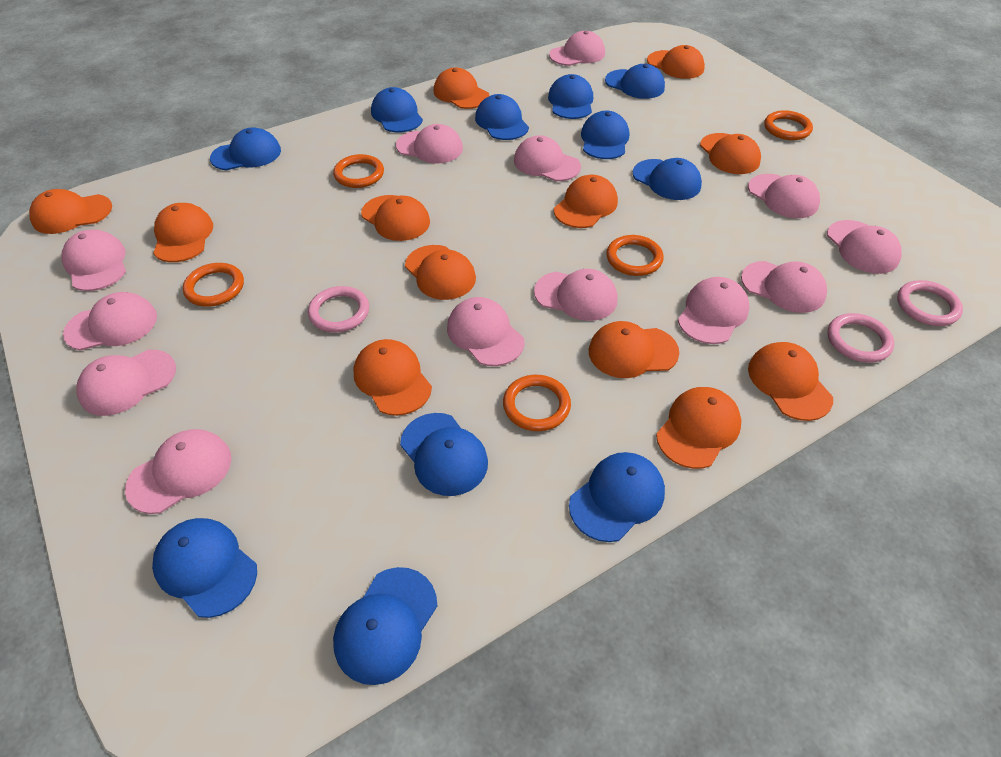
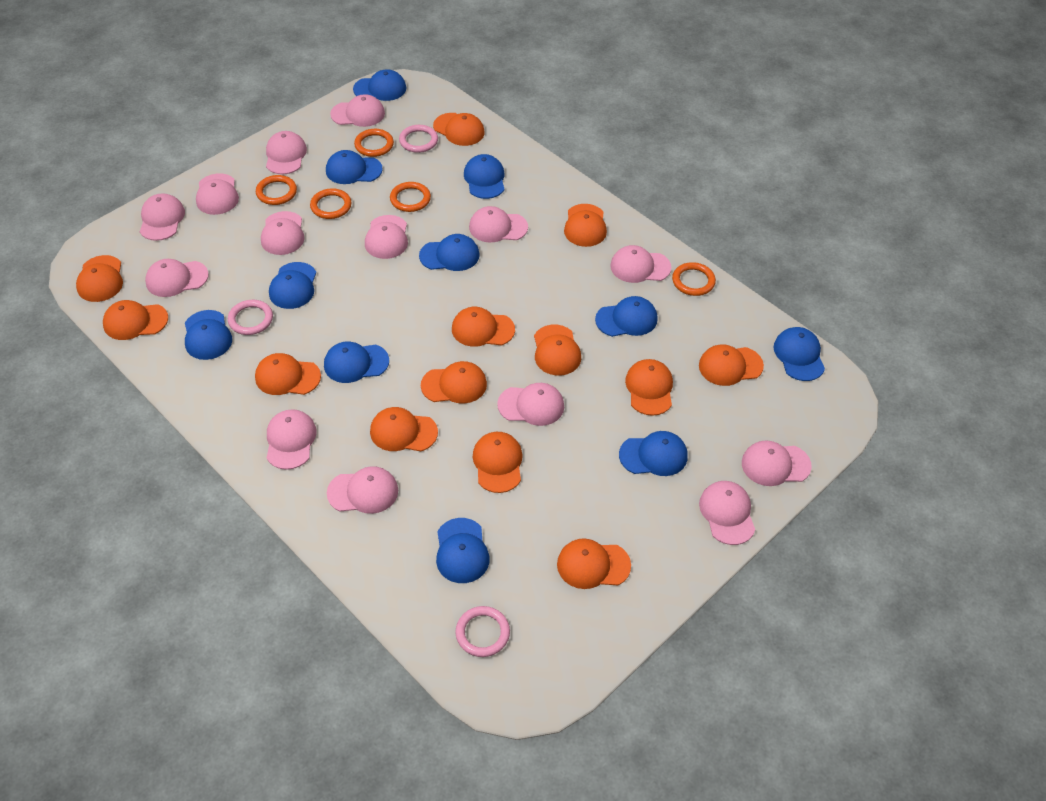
orange cap: [29,189,112,234] [153,203,213,262] [353,339,432,416] [361,195,430,241] [405,245,476,300] [434,67,489,109] [554,175,618,228] [589,321,679,378] [647,45,705,79] [656,387,741,469] [700,133,761,174] [748,342,833,421] = 12 -> [76,255,123,302] [103,300,168,340] [255,353,321,395] [370,407,438,451] [421,361,487,404] [433,113,485,146] [452,307,515,347] [472,432,523,493] [534,325,581,375] [557,538,631,589] [564,204,607,247] [625,359,673,416] [699,344,764,386] = 13
pink cap: [62,229,126,291] [63,292,157,351] [76,350,176,416] [125,429,231,514] [396,124,463,164] [447,297,524,366] [514,135,581,181] [534,269,618,321] [549,31,605,66] [678,277,749,344] [741,261,827,313] [748,174,820,218] [827,220,902,274] = 13 -> [140,193,185,241] [145,259,209,297] [196,173,239,215] [261,211,305,255] [266,131,307,174] [267,409,317,470] [327,466,398,514] [330,94,385,127] [365,215,408,259] [469,206,528,243] [497,383,564,426] [610,245,671,283] [699,481,755,545] [742,440,812,486] = 14

